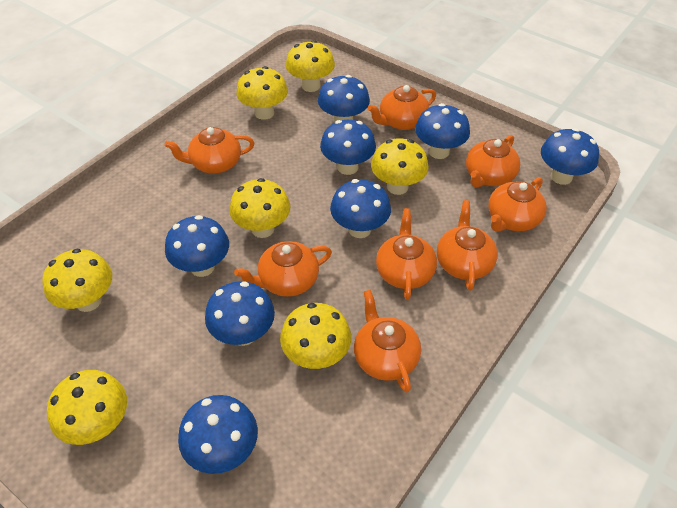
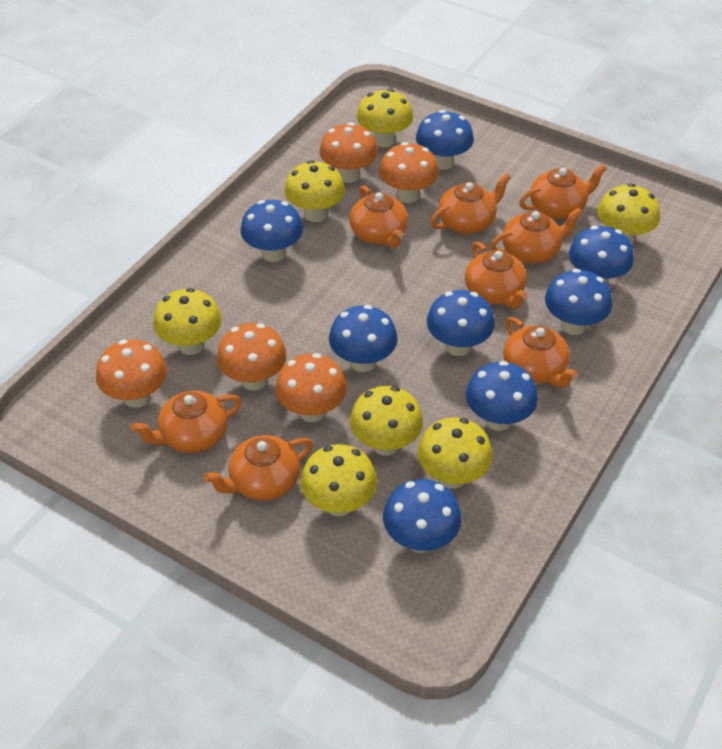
orange mushroom: none = 0 -> [96,340,167,408] [217,323,287,390] [275,353,347,422] [319,122,378,183] [379,142,439,203] = 5

